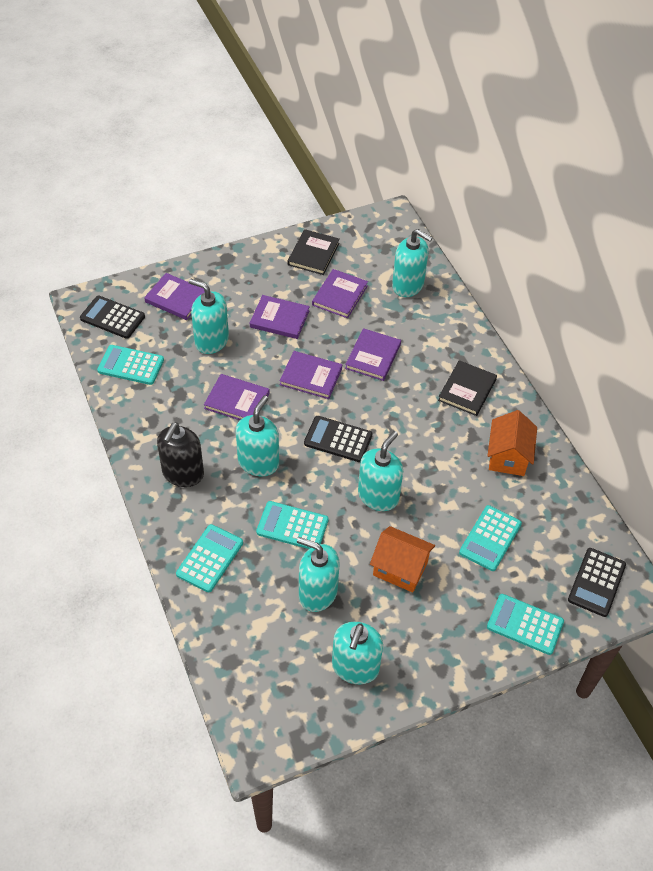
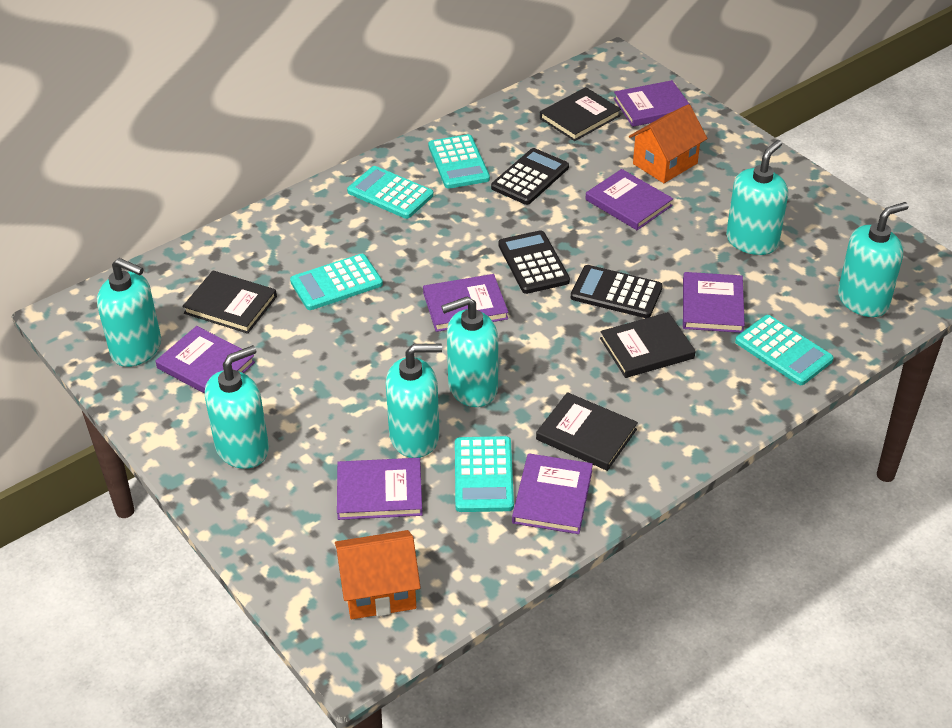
black book: [288,229,340,275] [438,360,497,416] = 2 -> [182,271,277,334] [536,392,638,471] [540,87,621,141] [600,312,695,378] = 4
black soap dispenser: [157,422,204,487] = 1 -> none = 0
purple book: [144,273,205,320] [204,374,269,420] [250,295,310,339] [280,351,342,399] [312,269,368,318] [345,328,401,381] = 6 -> [156,326,255,394] [337,458,423,520] [423,274,508,332] [512,453,593,534] [586,169,673,230] [614,80,690,127] [683,272,745,333] = 7

